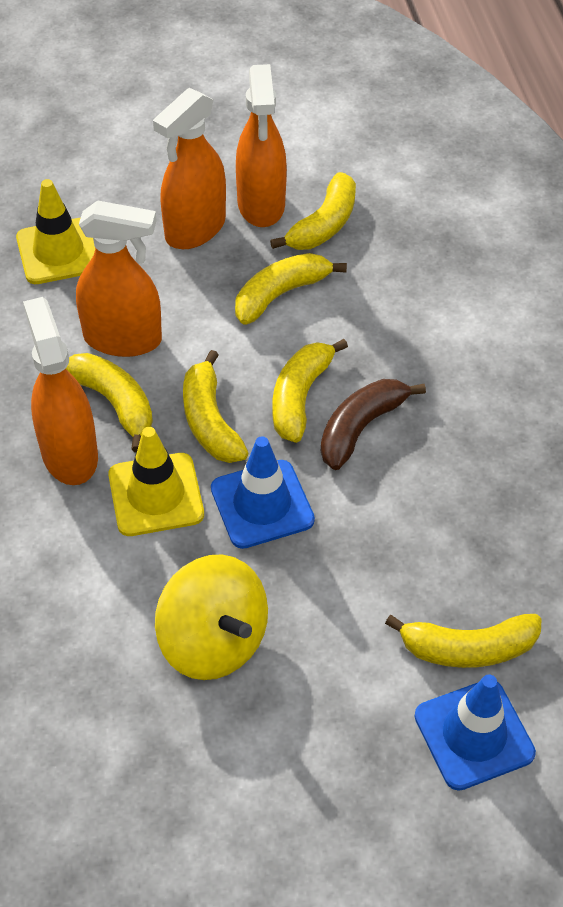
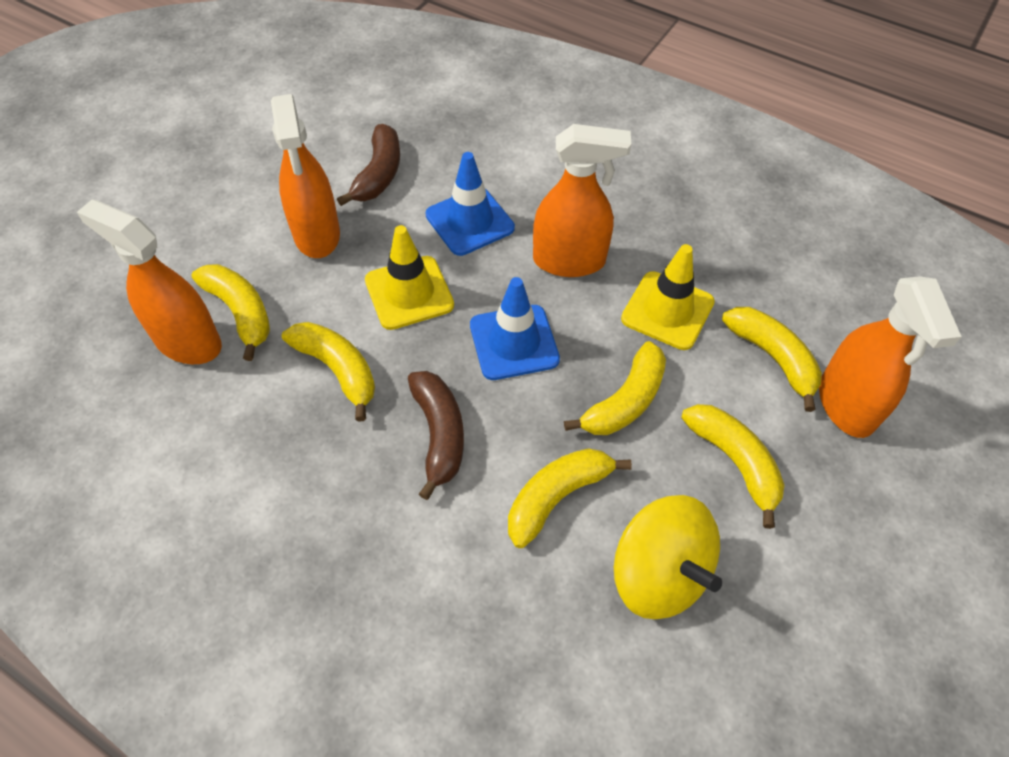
brown banana: [321,379,426,470] = 1 -> [337,124,400,206] [408,371,464,500] = 2

